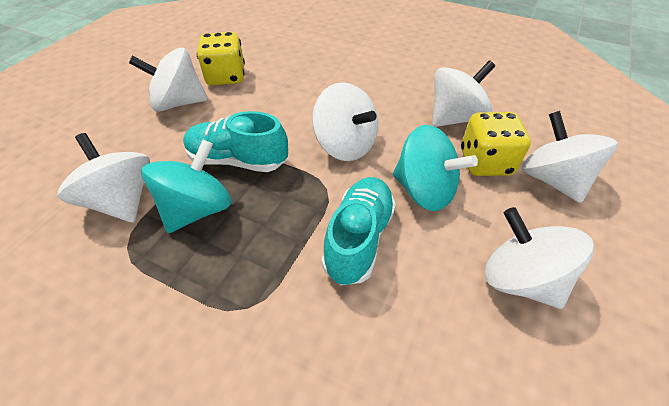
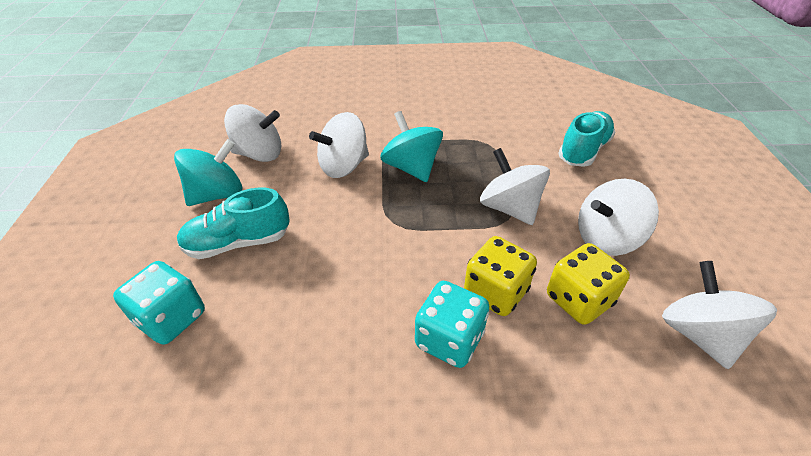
turquoise dice: none = 0 -> [113,261,205,345] [415,281,489,368] = 2
white spinning top: [58,133,150,223] [129,48,208,112] [312,82,378,161] [432,60,495,127] [484,207,594,309] [522,111,618,203] = 6 -> [224,104,281,162] [309,112,369,178] [480,148,550,225] [578,179,659,256] [662,261,777,369] = 5

